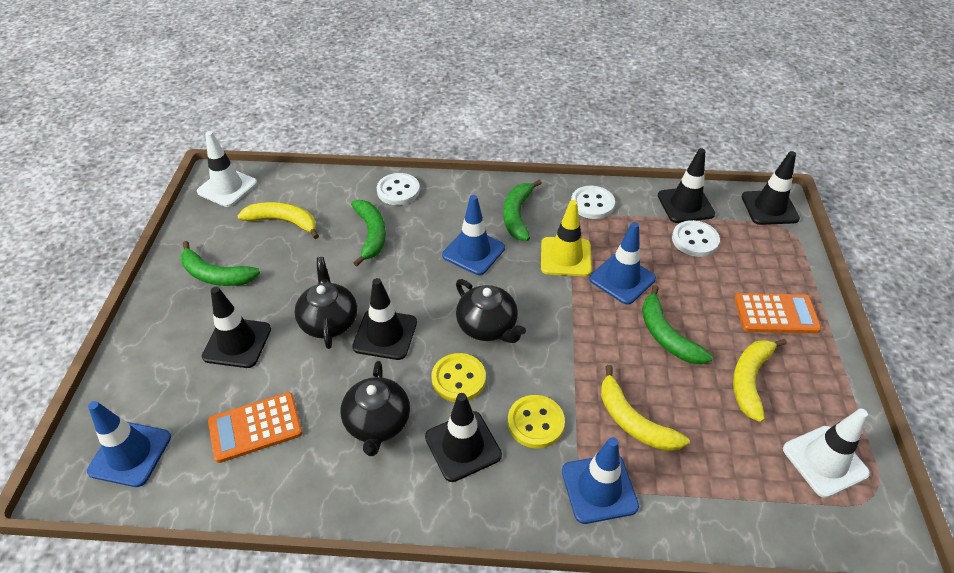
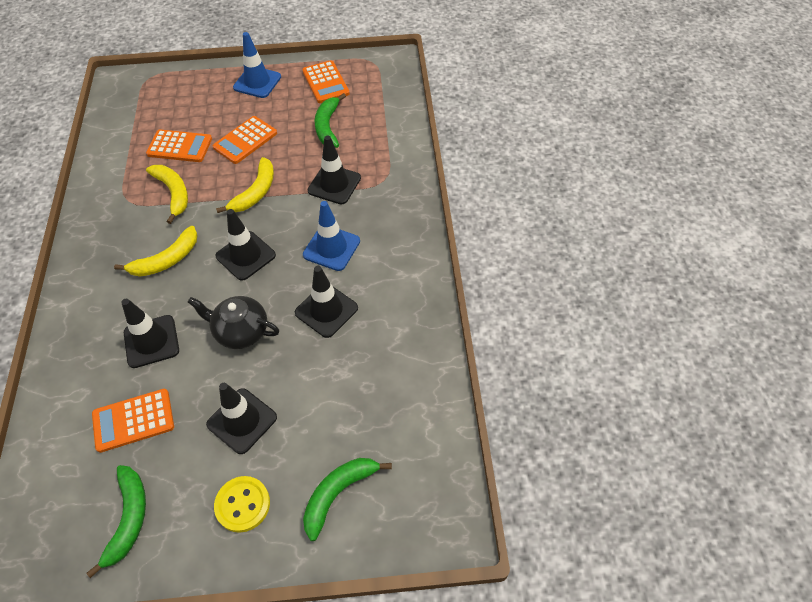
black teapot: [295,257,357,349] [341,361,410,456] [456,279,526,343] = 3 -> [188,296,279,349] = 1
blue traffic cone: [87,401,171,487] [442,195,505,275] [562,437,639,524] [589,222,656,305] = 4 -> [233,32,281,98] [303,201,360,271] = 2
green banana: [180,241,260,286] [351,200,386,266] [503,180,542,241] [642,285,713,364] = 4 -> [86,465,146,578] [303,458,392,541] [315,93,346,148] = 3
orange calculator: [208,392,303,463] [734,293,821,333] = 2 -> [92,389,174,453] [146,129,212,162] [213,116,277,164] [302,60,350,103] = 4
white button: [377,173,420,205] [571,186,615,219] [672,220,720,257] = 3 -> none = 0
white traffic cone: [197,131,257,207] [783,409,870,498] = 2 -> none = 0
yellow button: [432,353,486,402] [508,395,565,448] = 2 -> [214,476,270,533] = 1
yellow traffic cone: [541,200,592,276] = 1 -> none = 0

